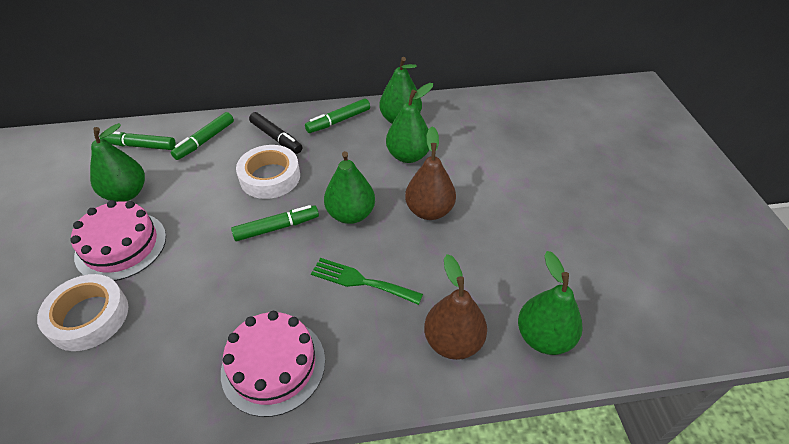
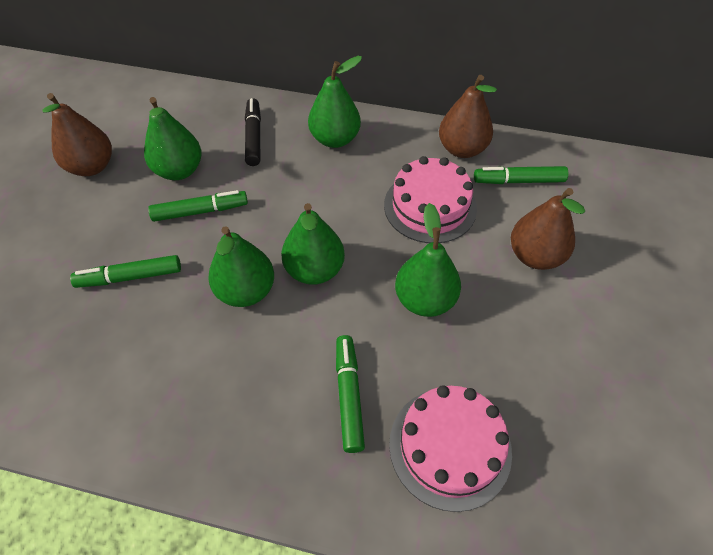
brown pear: [405,127,456,220] [424,254,487,360] = 2 -> [43,93,112,176] [439,75,497,158] [511,188,585,270] = 3
green fork: [311,258,423,305] = 1 -> none = 0
white tape: [37,274,128,351] [236,145,300,199] = 2 -> none = 0

